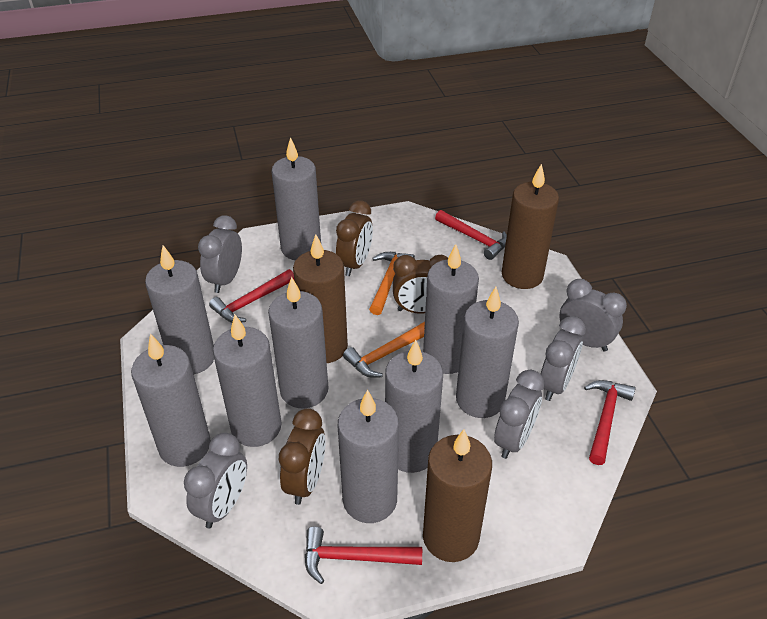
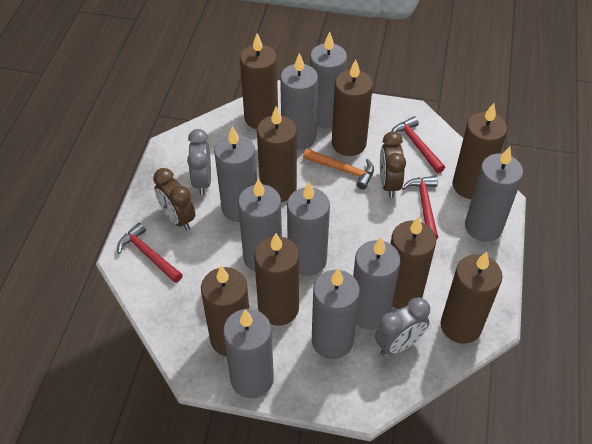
brown candle: [293,234,348,363] [423,429,492,562] [502,163,559,289] = 3 -> [201,266,249,356] [240,33,278,129] [254,233,299,326] [257,106,297,202] [332,59,373,156] [390,216,436,309] [441,252,502,344] [453,103,507,199] = 8
brown clock: [279,408,326,505] [336,200,373,276] [393,255,448,314] = 3 -> [153,168,195,231] [380,132,406,198] = 2
grey clock: [184,433,247,529] [198,215,242,293] [494,370,544,459] [540,316,586,401] [559,279,627,352] = 5 -> [187,129,211,195] [375,297,430,355] = 2
orange hammer: [343,322,425,378] [369,252,415,315] = 2 -> [303,148,374,190] = 1
red hammer: [209,269,294,323] [305,527,422,584] [435,210,507,260] [584,380,635,465] = 4 -> [117,223,183,283] [391,116,445,173] [402,176,438,240] = 3

